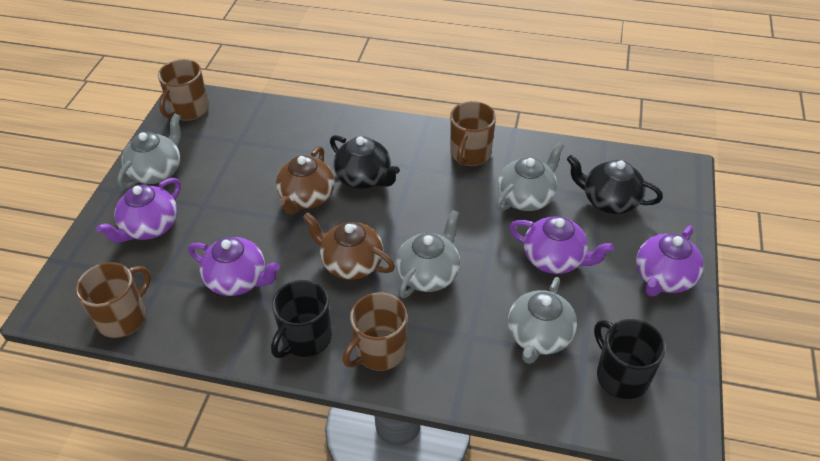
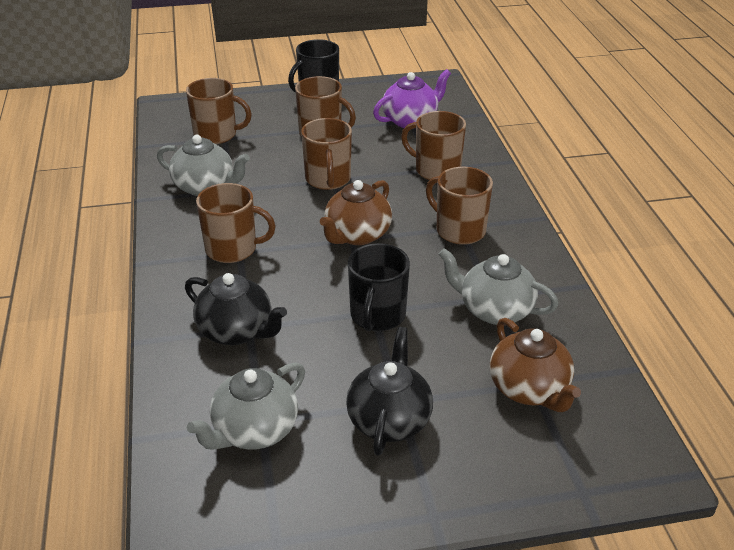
brown mug: [76,262,151,338] [158,59,209,121] [342,293,407,371] [450,101,496,166] = 4 -> [186,78,252,144] [196,183,276,263] [295,76,356,137] [301,118,352,190] [401,111,466,180] [426,167,493,245] = 6
grey teapot: [117,114,181,189] [396,210,460,298] [496,142,564,211] [508,277,577,364] = 4 -> [157,135,250,196] [187,362,305,450] [439,248,559,325] = 3
purple teapot: [96,178,181,243] [188,237,280,296] [509,216,614,274] [636,226,704,296] = 4 -> [373,69,451,128] = 1

